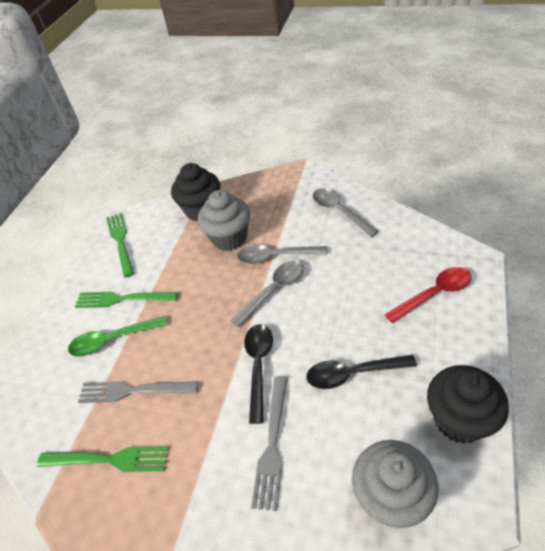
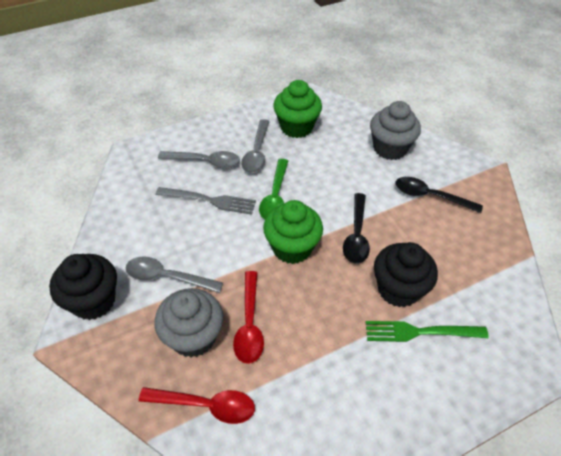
green cupcake: none = 0 -> [263,200,323,264] [273,80,322,138] = 2
green fork: [37,447,169,472] [75,292,178,308] [106,213,134,278] = 3 -> [366,321,489,342] = 1
grey fork: [78,381,198,403] [251,376,288,511] = 2 -> [156,187,256,215] = 1
red spoon: [385,267,472,323] = 1 -> [139,387,255,424] [233,271,264,364] = 2

